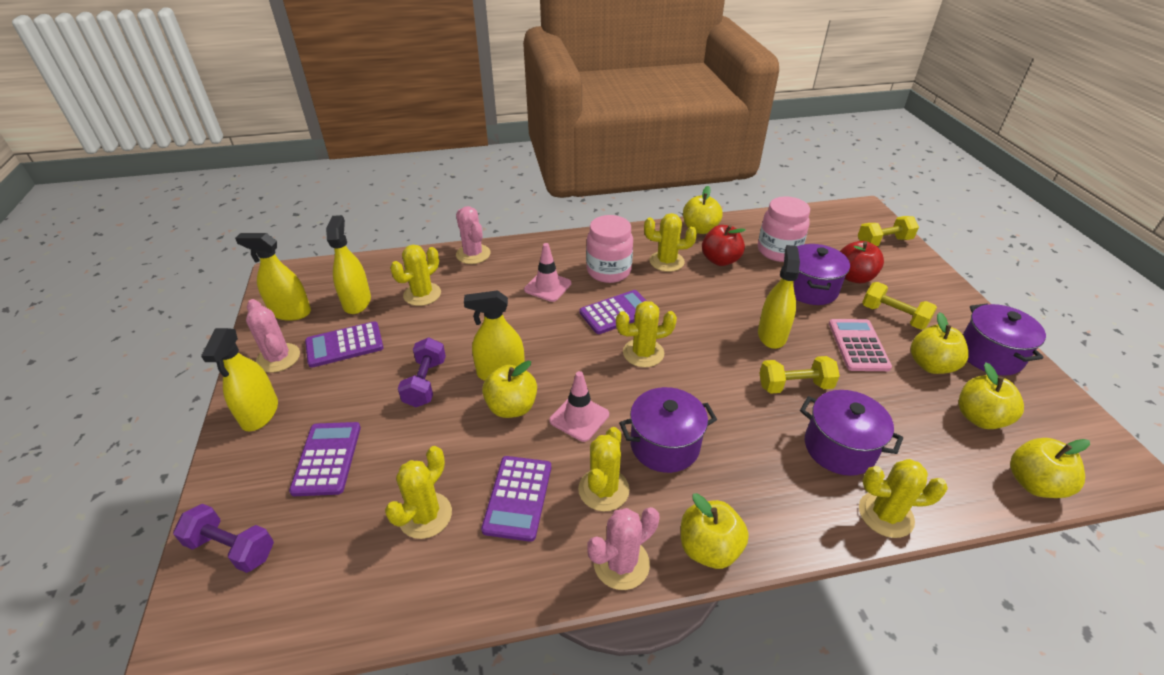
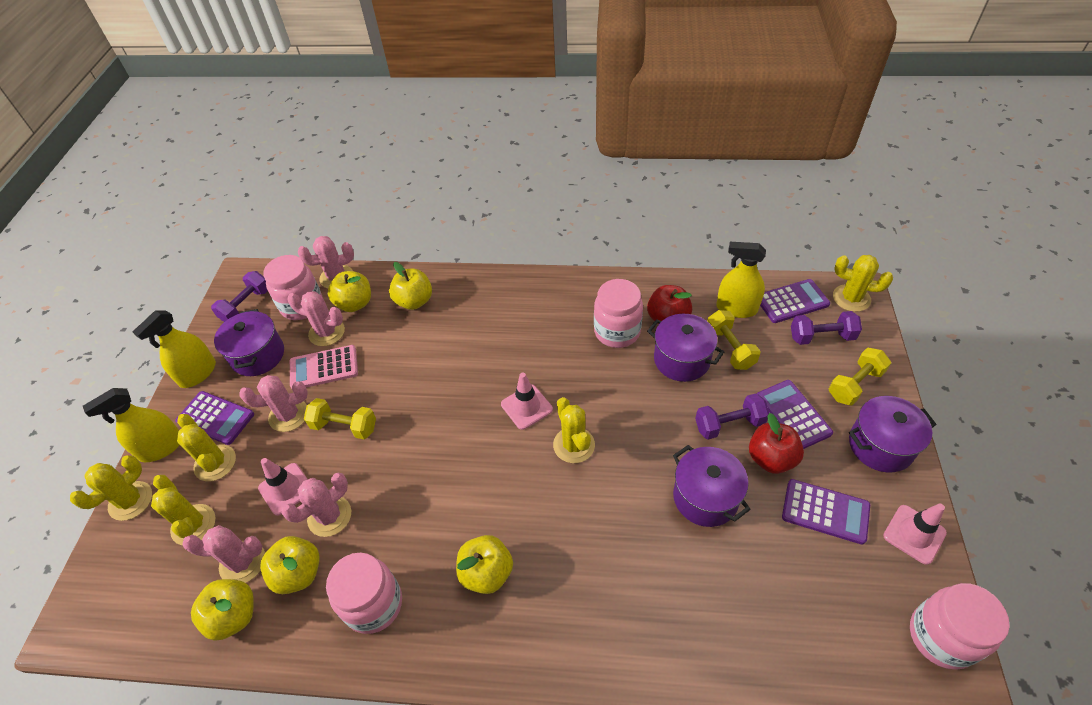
pink cactus: [246,299,300,373] [456,206,490,264] [588,507,660,590] = 3 -> [182,525,265,583] [239,375,308,432] [281,473,351,537] [287,291,345,346] [298,236,354,289] = 5
pink jar: [586,215,633,283] [758,196,810,262] = 2 -> [263,255,322,320] [326,553,402,634] [594,279,643,348] [910,583,1010,670] = 4
pink traffic cone: [524,243,571,302] [549,371,609,442] = 2 -> [258,458,308,516] [501,372,553,430] [883,503,947,565] = 3
purple dumbbell: [173,504,274,573] [398,338,446,407] = 2 -> [211,271,268,322] [695,393,769,439] [791,311,862,345] = 3
yellow apple: [482,361,537,418] [681,493,749,569] [683,186,723,234] [911,312,969,374] [958,363,1024,429] [1010,438,1090,498] = 6 -> [191,579,254,641] [260,536,320,594] [328,271,371,312] [389,262,432,310] [456,535,513,594] = 5
yellow cactus: [385,446,452,539] [390,245,441,306] [578,427,630,511] [616,301,677,367] [644,213,697,272] [859,459,948,538] = 6 -> [70,455,152,521] [151,475,216,545] [177,414,236,481] [553,397,595,463] [833,255,893,312] = 5
yellow spray bottle: [201,328,278,431] [235,233,311,321] [326,215,371,314] [464,290,524,381] [758,245,800,349] = 5 -> [83,388,179,462] [132,311,216,388] [716,242,766,318] = 3

